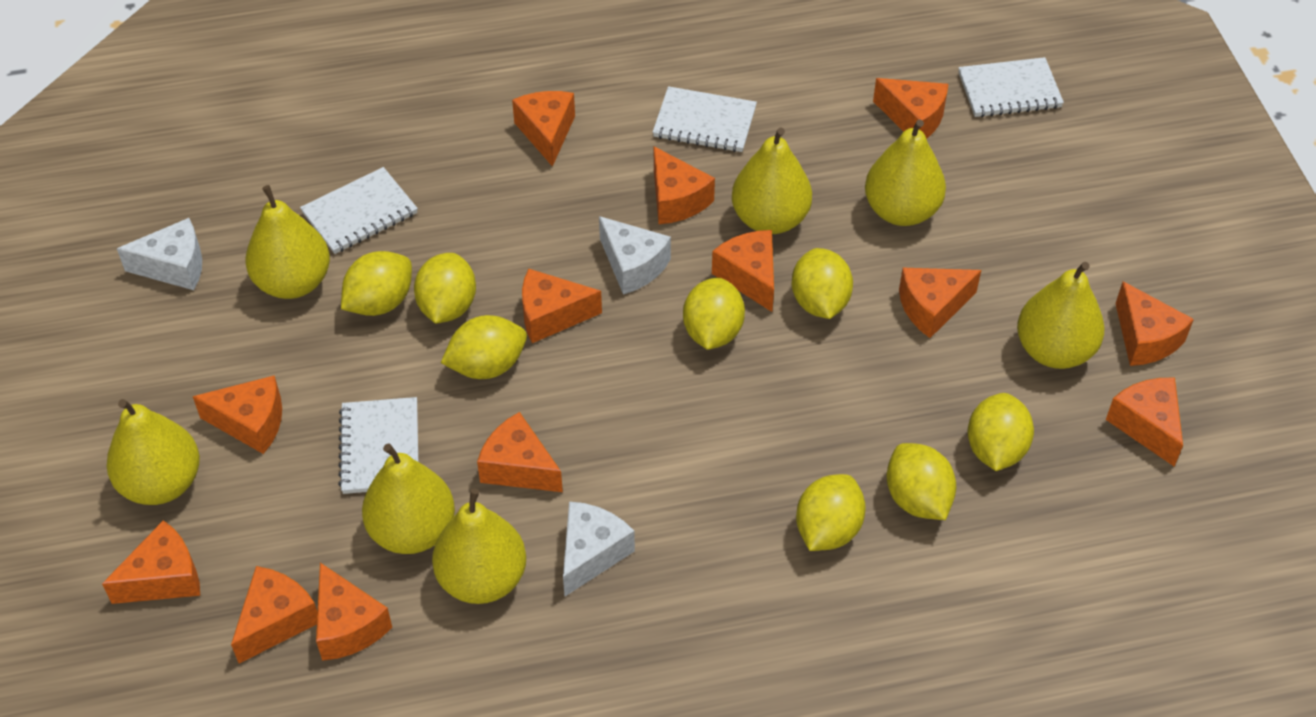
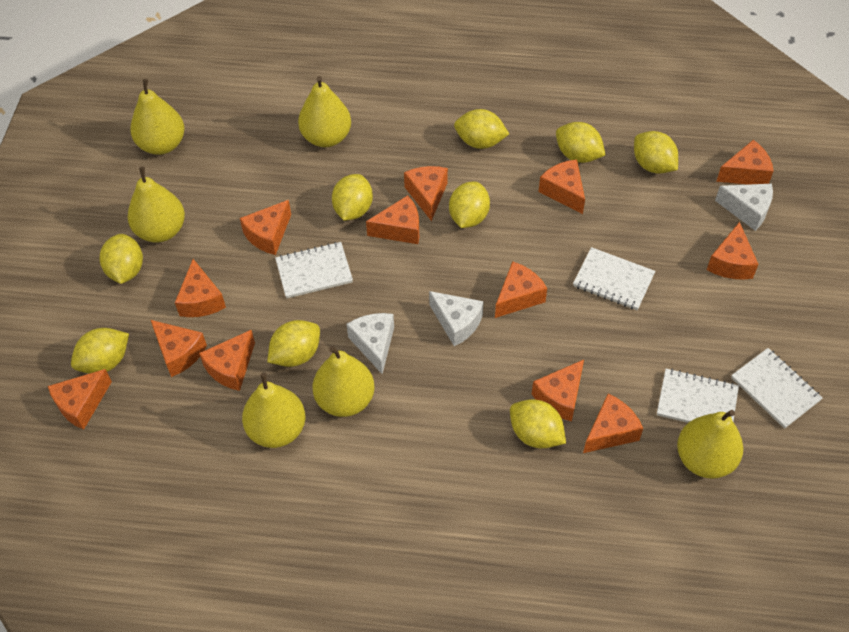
yellow lemon: [341,251,412,316] [414,253,476,324] [441,315,527,379] [683,278,745,350] [792,248,853,319] [796,474,866,551] [887,443,956,520] [968,393,1034,471] = 8 -> [71,328,129,374] [100,234,143,284] [267,320,320,367] [332,174,373,221] [449,182,490,228] [454,109,509,149] [510,399,566,448] [556,122,606,163] [634,131,678,174] = 9
yellow pear: [107,399,200,505] [246,185,330,299] [362,443,455,554] [432,488,526,604] [732,127,812,234] [865,119,946,226] [1017,262,1104,369] = 7 -> [128,167,185,242] [130,79,185,155] [242,373,306,448] [298,76,351,147] [312,346,375,417] [677,410,743,479] = 6

